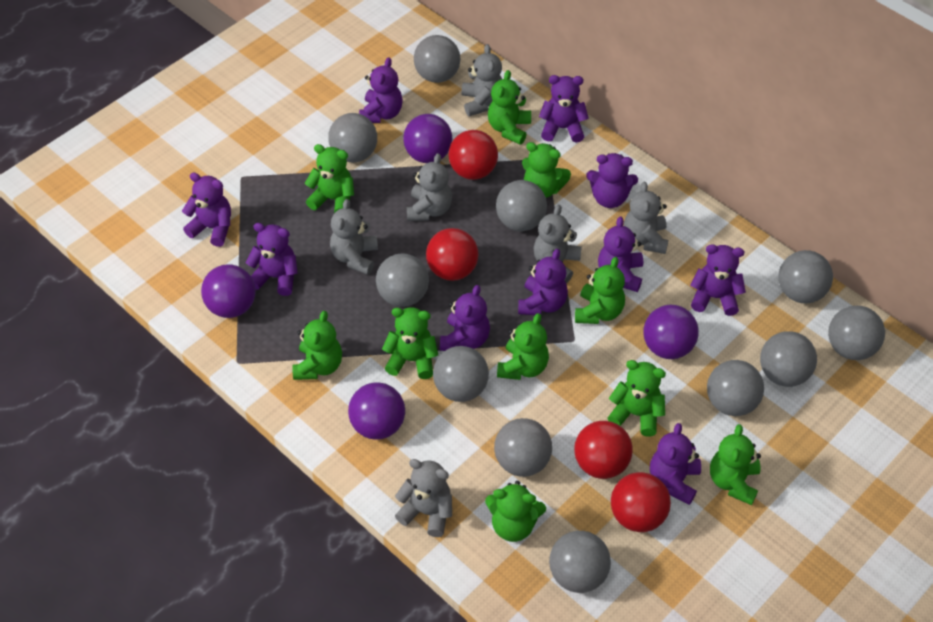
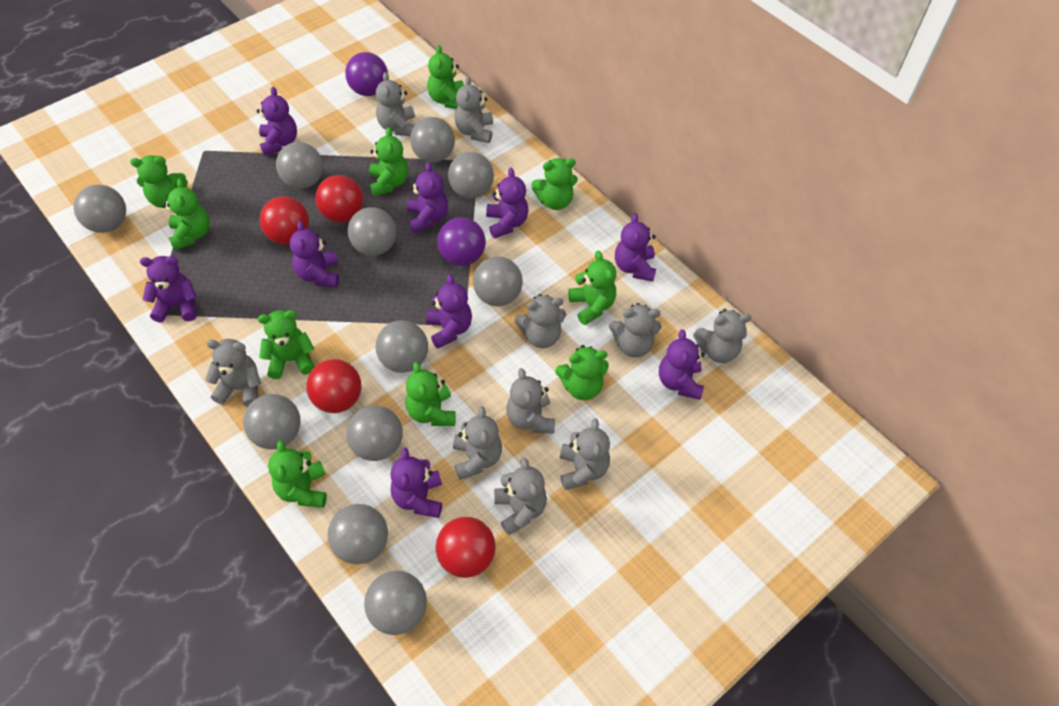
grey teddy bear: [330,199,378,275] [395,459,452,537] [407,153,452,221] [462,44,502,116] [534,205,582,283] [624,182,668,254] = 6 -> [205,339,261,407] [376,72,415,136] [453,406,502,480] [454,76,493,143] [494,458,547,536] [506,368,555,434] [515,294,566,348] [560,418,610,490] [609,303,661,357] [693,309,752,363] = 10
purple ball: [201,264,256,318] [348,383,405,440] [403,114,453,163] [643,305,698,359] = 4 -> [345,52,388,96] [437,217,486,266] = 2
purple teddy bear: [182,172,231,247] [245,223,298,296] [359,57,403,123] [440,285,490,351] [518,249,568,315] [539,75,589,143] [586,153,638,208] [598,217,643,292] [650,423,701,505] [690,244,746,316] = 10 -> [140,256,197,323] [257,87,297,156] [290,221,339,287] [390,448,442,518] [407,162,448,233] [426,274,472,349] [486,168,528,238] [615,213,656,282] [659,329,705,400] = 9

